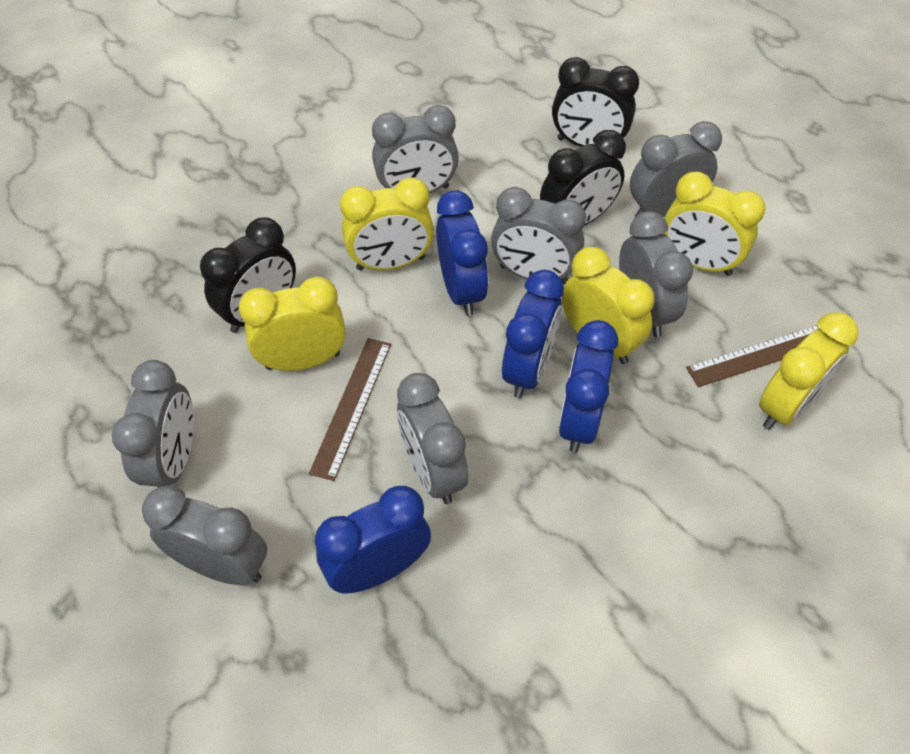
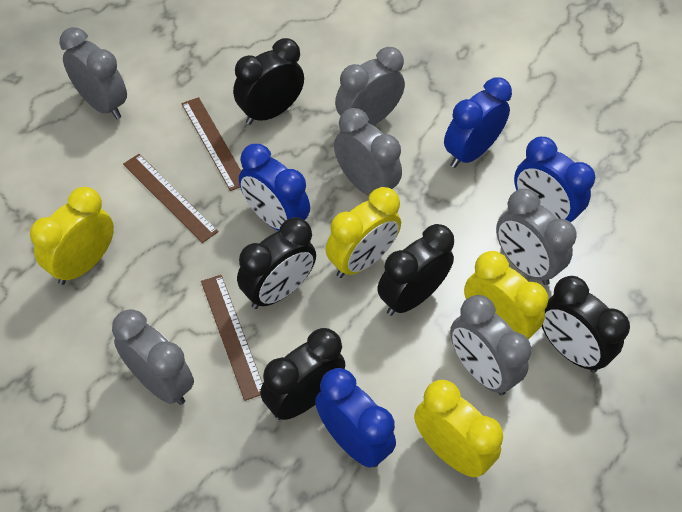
black clock: [200,217,296,333] [540,130,626,225] [552,57,639,147] = 3 -> [233,38,304,125] [237,217,316,309] [260,328,345,420] [377,224,454,316] [542,276,630,372] = 5
brown ruler: [309,338,391,481] [686,325,819,387] = 2 -> [123,154,219,243] [181,97,241,191] [201,275,263,401] = 3
grey clock: [112,360,194,487] [142,486,267,585] [372,105,459,194] [397,373,468,504] [491,187,586,284] [619,211,693,337] [630,121,722,217] = 7 -> [59,27,127,119] [112,309,194,405] [334,108,402,196] [335,47,405,125] [450,295,531,395] [496,189,577,285] = 6
yellow clock: [239,277,346,371] [340,177,434,270] [562,247,655,364] [664,172,765,276] [759,312,858,430] = 5 -> [30,187,114,285] [326,187,401,278] [414,380,503,477] [464,251,548,340] = 4

